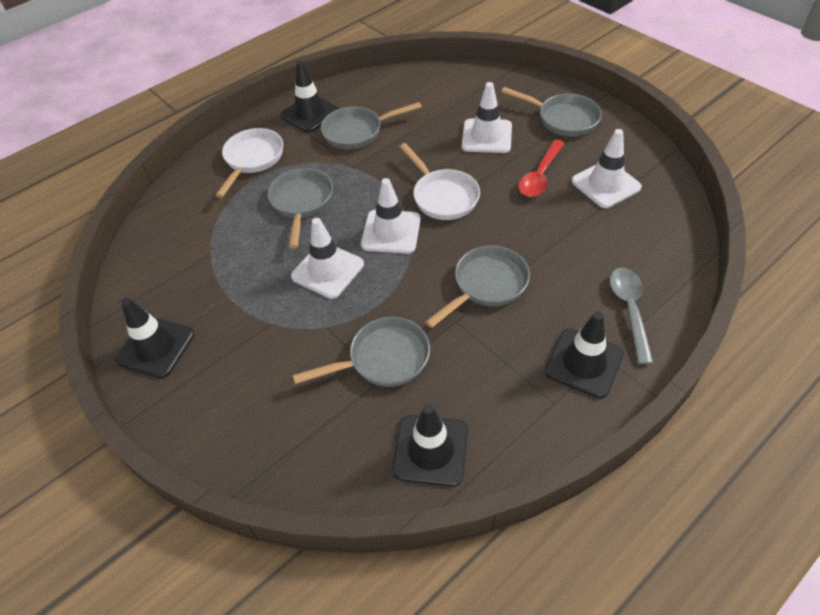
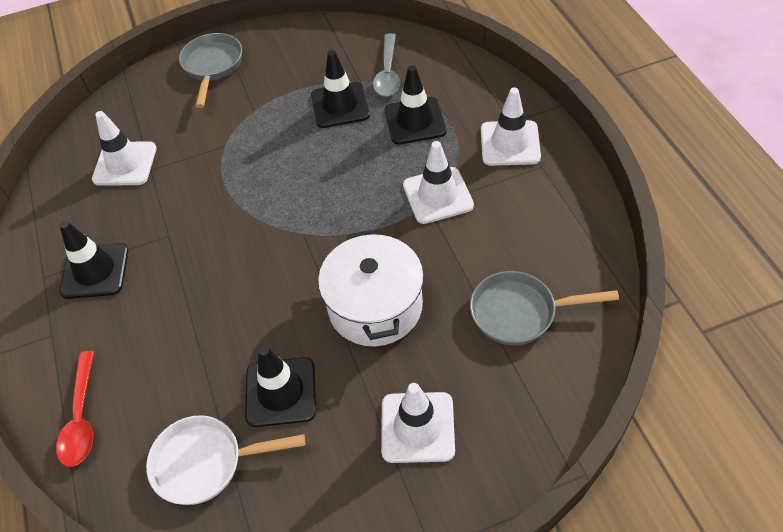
grey pan: [268,168,333,249] [292,317,430,387] [321,102,422,150] [425,245,530,328] [501,87,602,137] = 5 -> [179,33,242,108] [470,271,619,345] = 2
white pan: [215,128,283,198] [400,143,480,220] = 2 -> [146,415,305,505] = 1
white pot: none = 0 -> [318,230,424,346] = 1

